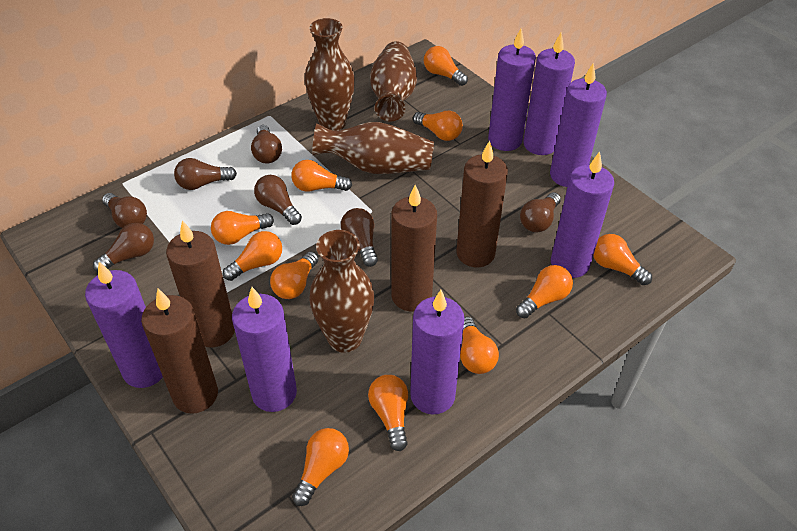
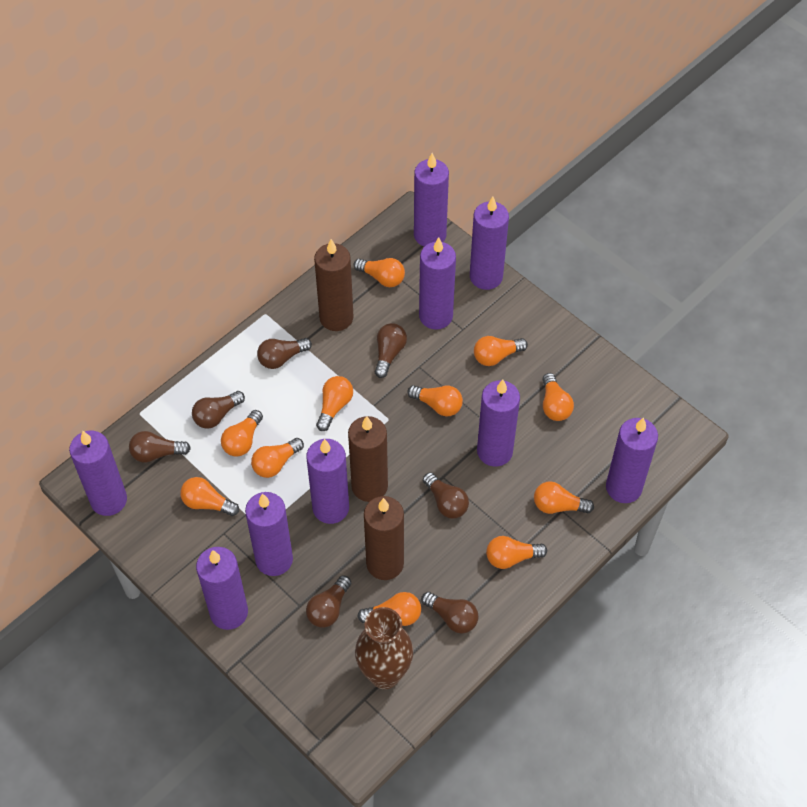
brown candle: [141,289,218,414] [166,220,235,347] [391,185,437,311] [456,141,508,267] = 4 -> [314,239,354,331] [348,416,388,502] [364,496,404,580] = 3
brown vase: [305,18,355,131] [309,230,374,353] [312,122,434,174] [370,41,417,122] = 4 -> [355,607,413,689] = 1
purple candle: [85,262,163,388] [232,287,297,412] [410,290,465,415] [488,29,536,151] [523,33,575,155] [550,62,607,187] [551,151,614,278] = 7 -> [69,431,127,516] [196,547,248,630] [245,492,293,576] [306,439,349,524] [414,153,449,247] [419,237,456,330] [470,197,509,290] [477,379,520,467] [606,417,658,503] = 9

